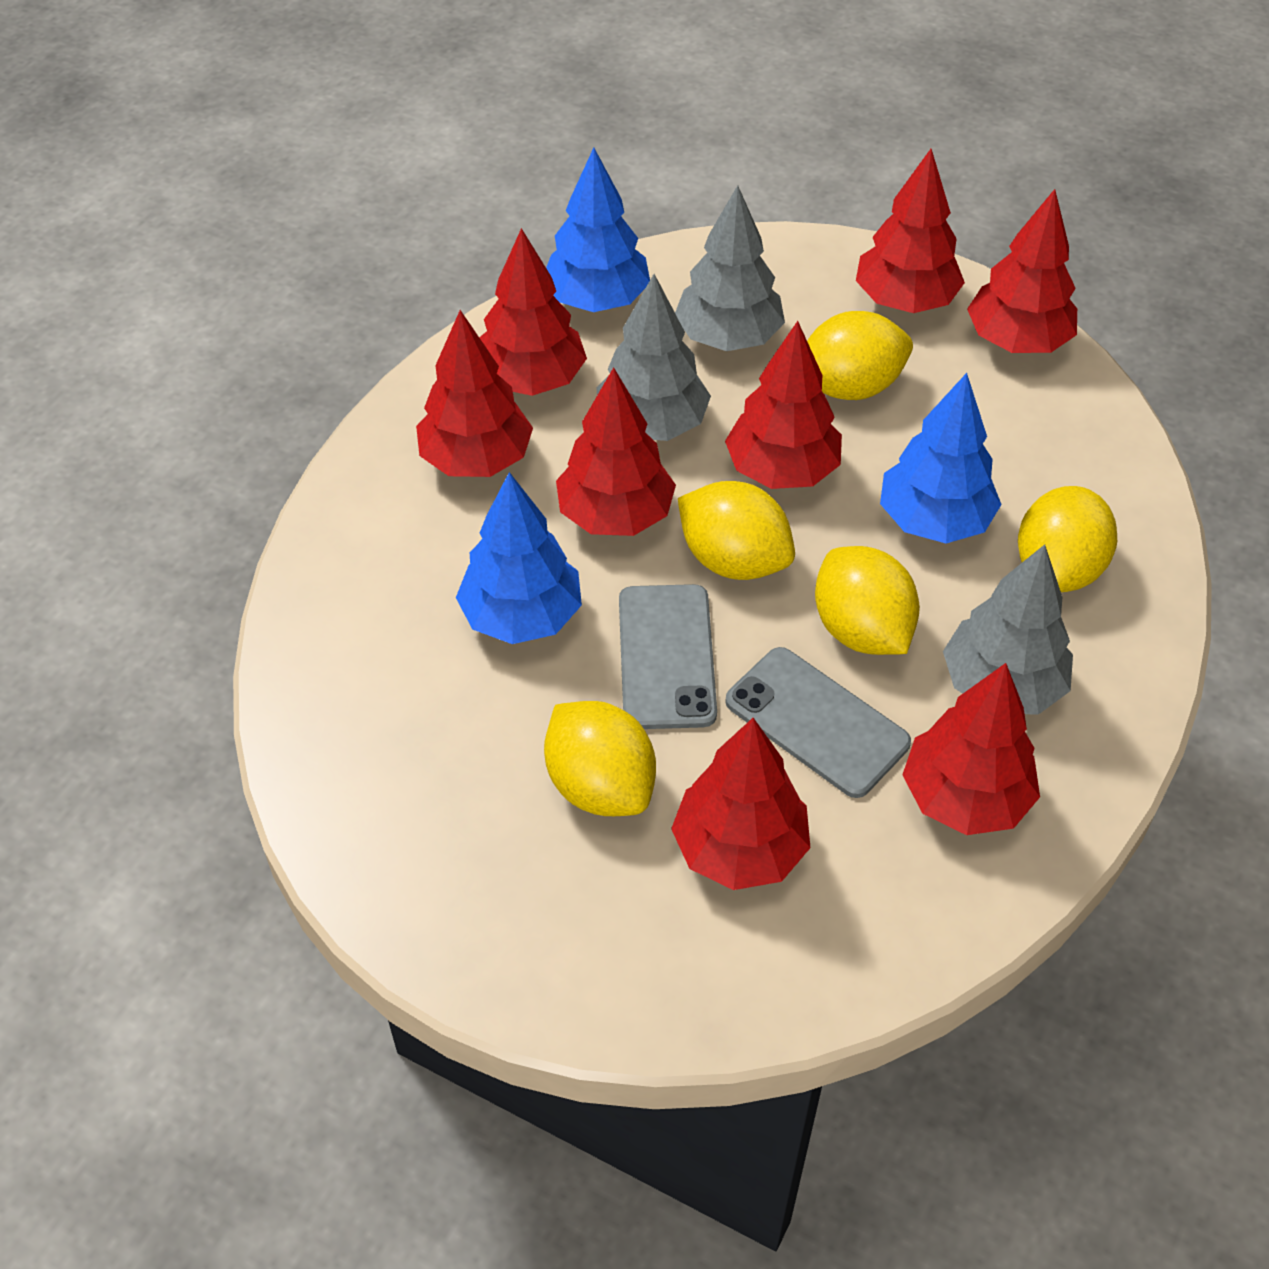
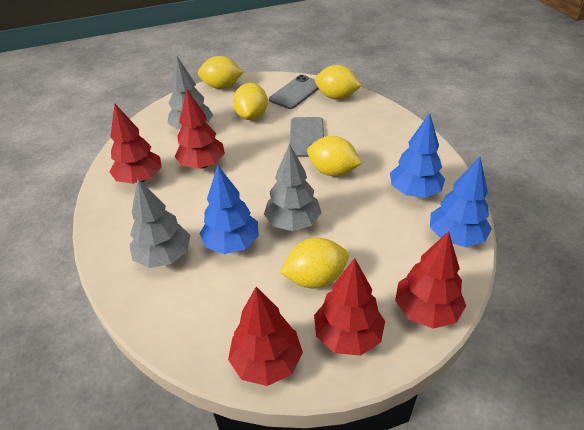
red tree: [416,310,533,477] [479,228,587,396] [556,367,676,536] [671,718,810,890] [725,321,842,489] [856,149,965,313] [902,663,1040,835] [967,189,1077,353] = 8 -> [110,104,162,184] [174,89,225,169] [228,287,303,386] [314,258,385,356] [395,231,466,329] = 5

